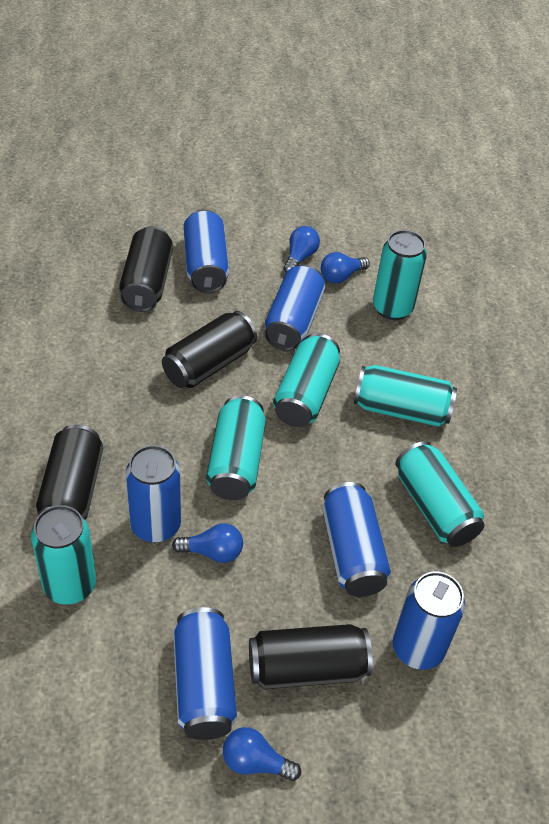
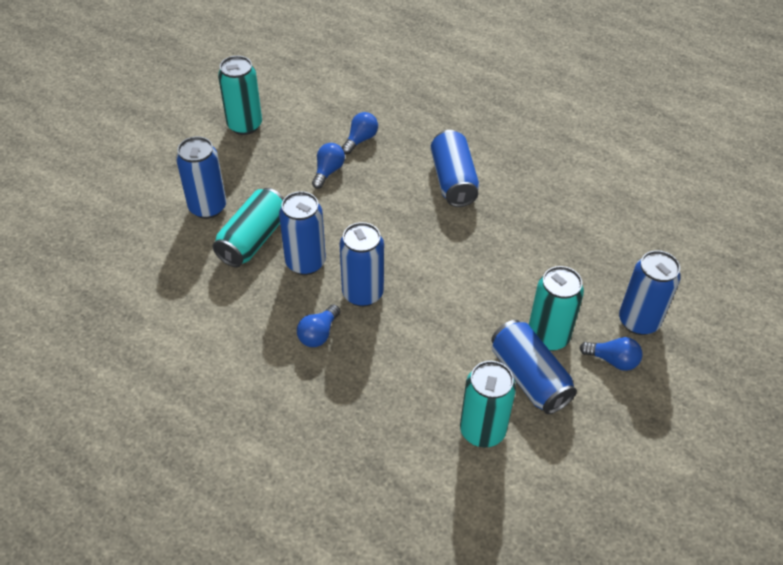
black can: [36,424,103,520] [119,226,173,312] [162,311,257,388] [249,624,373,689] = 4 -> none = 0
turquoise can: [31,505,96,605] [206,395,266,500] [273,333,340,427] [354,365,457,427] [373,230,427,320] [395,441,485,547] = 6 -> [213,188,284,267] [218,56,262,135] [460,361,516,447] [529,266,584,351] = 4

